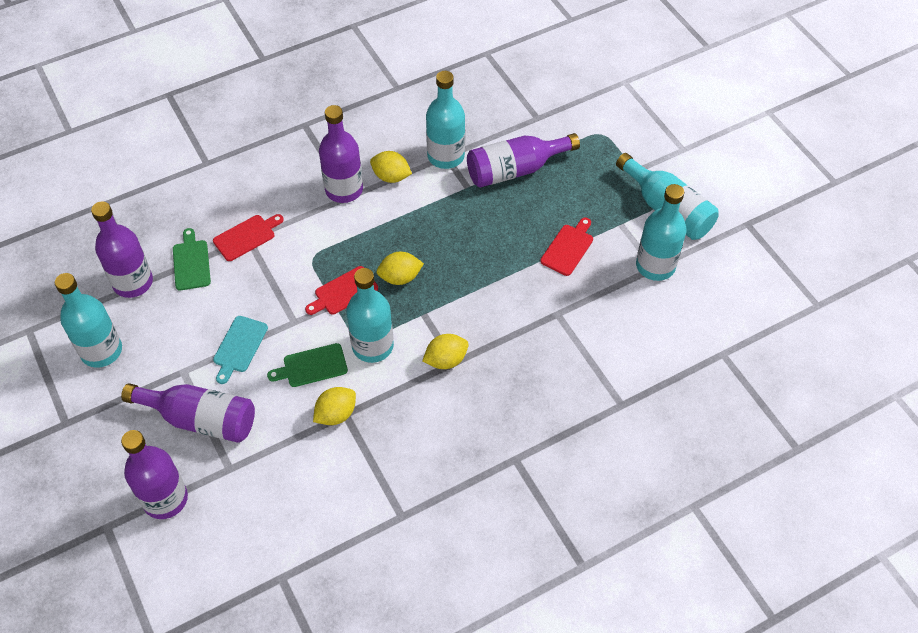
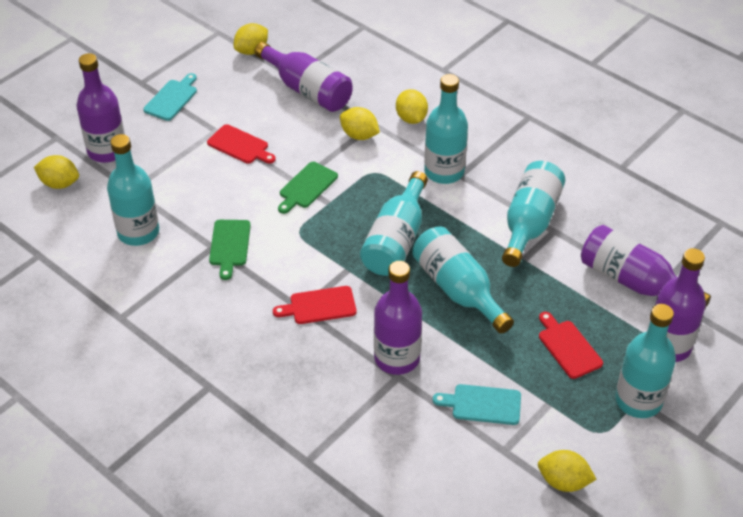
turquoise bottle: [55,273,122,368] [346,268,394,363] [426,71,465,169] [616,153,719,240] [636,184,687,281] = 5 -> [107,134,159,246] [360,171,428,276] [412,226,514,334] [424,74,468,184] [502,161,565,267] [615,304,676,418] = 6
turquoise cutting board: [213,316,268,384] = 1 -> [143,73,197,121] [433,384,521,425] = 2
yellow lemon: [313,387,356,425] [370,151,412,183] [377,252,424,285] [422,334,469,369] = 4 -> [34,155,79,189] [234,23,268,55] [340,107,380,140] [396,89,428,124] [538,450,596,492] = 5

